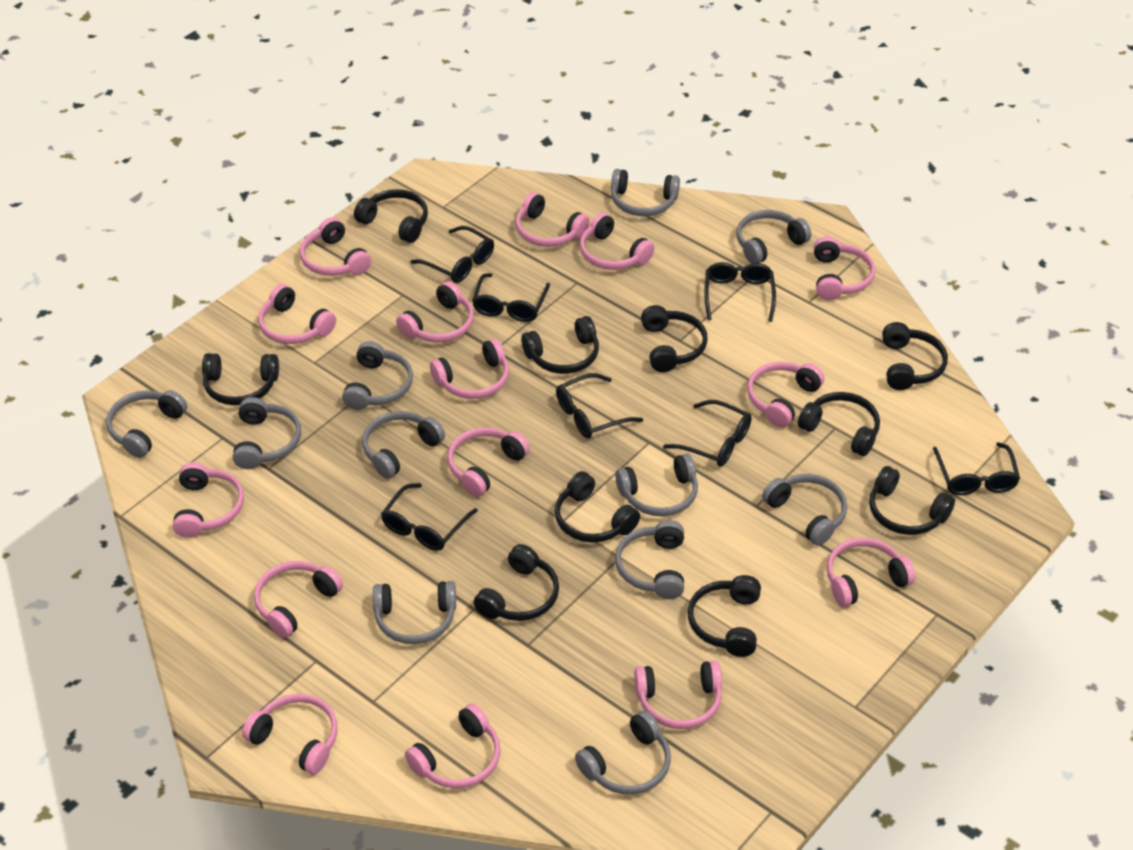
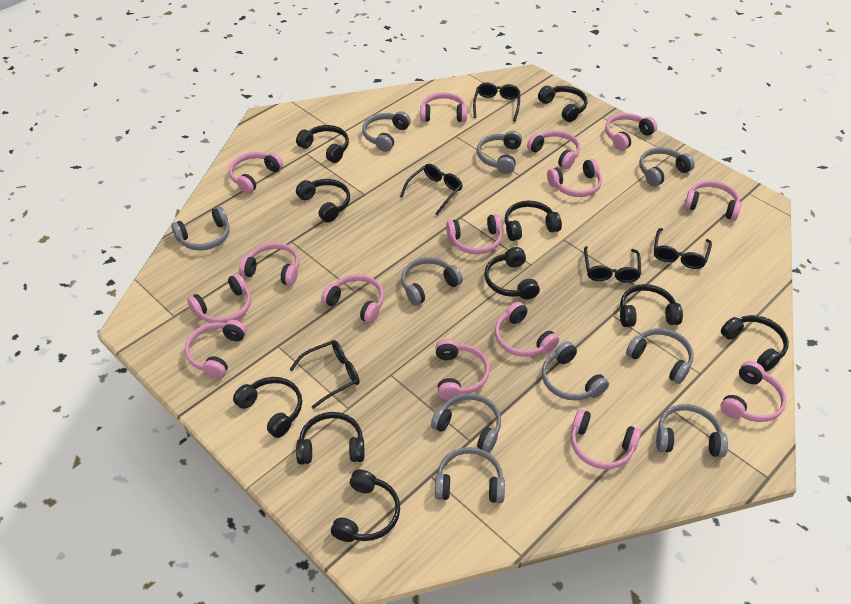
black glasses: [381,483,478,551] [410,226,494,283] [472,273,550,322] [556,373,643,438] [663,400,752,467] [704,262,776,322] [933,442,1020,495] = 7 -> [290,340,360,409] [400,164,463,215] [473,82,520,121] [584,246,641,283] [654,228,712,269] = 5
grey headphones: [106,390,187,458] [233,397,301,469] [342,341,413,410] [362,411,445,479] [373,581,456,644] [575,710,671,794] [611,169,680,216] [615,454,698,517] [615,520,684,599] [737,210,811,264] [762,474,847,546] = 11 -> [171,207,230,250] [362,111,411,152] [401,257,463,306] [431,393,501,453] [435,447,505,503] [477,131,522,174] [542,341,609,400] [626,328,694,384] [639,147,695,187] [656,404,728,458] = 10

